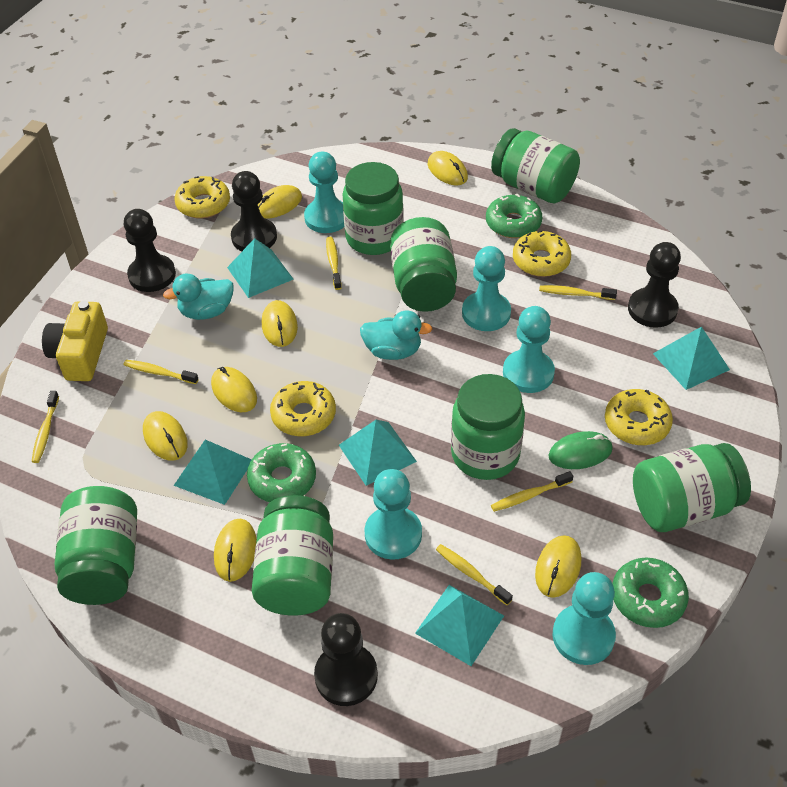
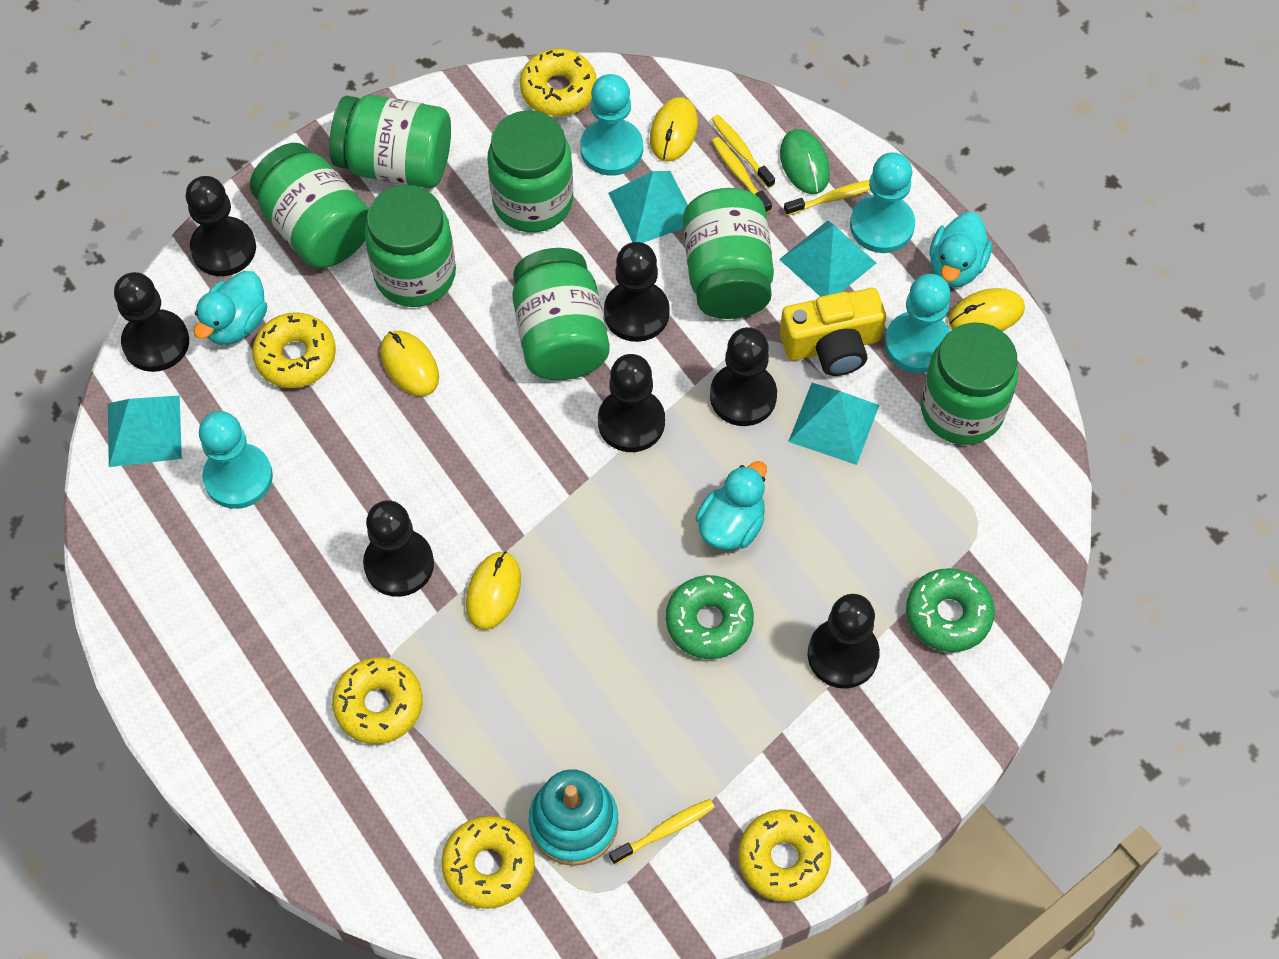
black pawn: [124,209,176,292] [231,171,277,251] [314,613,378,706] [628,242,681,328] = 4 -> [114,272,189,372] [186,176,256,276] [363,500,434,597] [598,354,665,452] [604,242,670,342] [710,327,777,426] [808,594,880,689] = 7
green donut: [247,443,316,502] [486,194,543,238] [612,557,689,628] = 3 -> [666,575,754,659] [906,568,995,652] = 2
turquoise duck: [163,274,234,320] [360,311,432,360] = 2 -> [194,271,267,345] [696,461,767,550] [930,212,992,287] = 3
turquoise pawn: [304,152,344,233] [364,469,422,560] [462,246,511,331] [503,306,555,393] [552,572,616,665] = 5 -> [199,411,273,509] [580,74,643,176] [850,152,915,253] [885,274,951,373] = 4
turquoise pyramid: [173,440,252,505] [227,238,294,298] [339,420,417,486] [415,585,504,666] [653,327,730,390] = 5 -> [108,395,182,467] [608,171,688,243] [779,220,876,297] [788,383,879,465] = 4
turquoise stacking toy: none = 0 -> [529,769,618,866] = 1
yellow donut: [174,176,230,218] [270,381,336,436] [513,230,571,277] [605,389,673,445] = 4 -> [252,312,336,388] [332,657,422,744] [441,816,535,909] [520,49,597,116] [738,809,831,902] = 5
yellow mouse: [143,411,188,461] [211,367,257,412] [214,519,257,582] [258,185,302,219] [262,300,298,347] [428,151,468,185] [535,535,581,598] = 7 -> [380,331,439,396] [466,551,521,630] [650,97,698,162] [948,288,1025,331] = 4
yellow toothbrush: [32,391,59,463] [124,360,199,384] [326,237,341,290] [436,544,513,605] [491,471,573,512] [539,285,617,300] = 6 -> [609,799,715,865] [711,115,775,188] [712,137,772,213] [784,180,870,216] = 4

